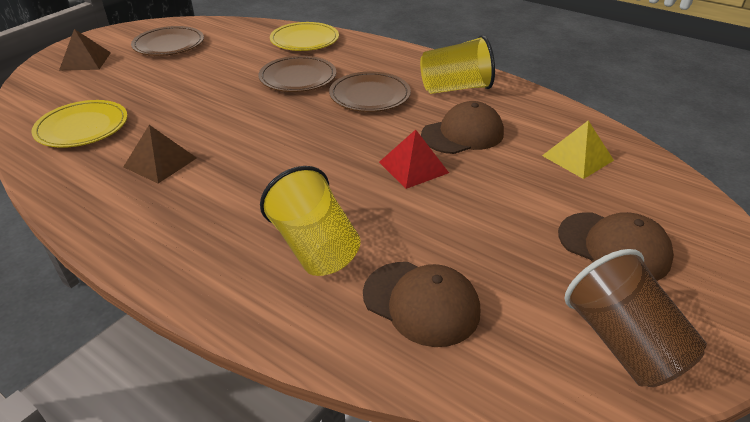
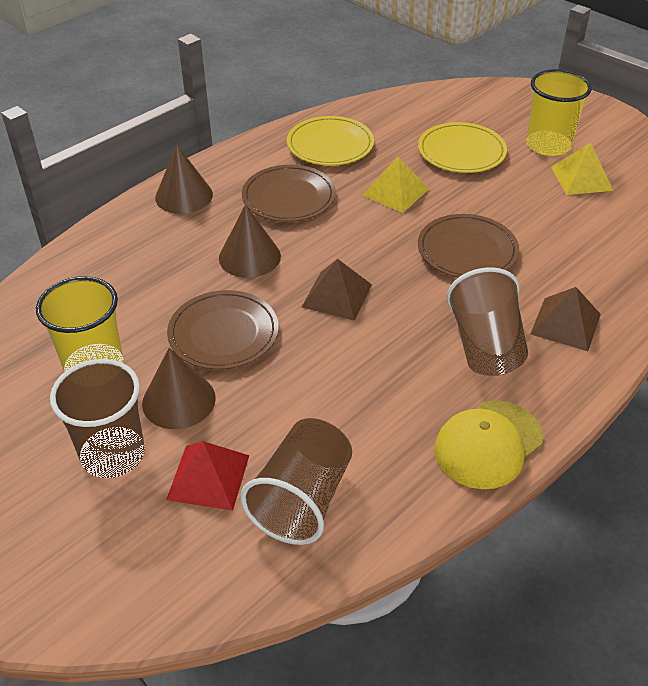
brown cap: [363,262,480,347] [421,101,504,154] [558,212,674,281] = 3 -> none = 0
brown cone: none = 0 -> [142,348,216,429] [155,145,213,214] [219,204,281,278] = 3
brown cup: [564,249,707,387] = 1 -> [50,359,145,478] [240,418,352,545] [446,267,528,376] = 3
yellow cap: none = 0 -> [434,400,543,489] = 1
yellow pyramid: [542,120,614,179] = 1 -> [362,156,429,213] [551,143,613,195] = 2

